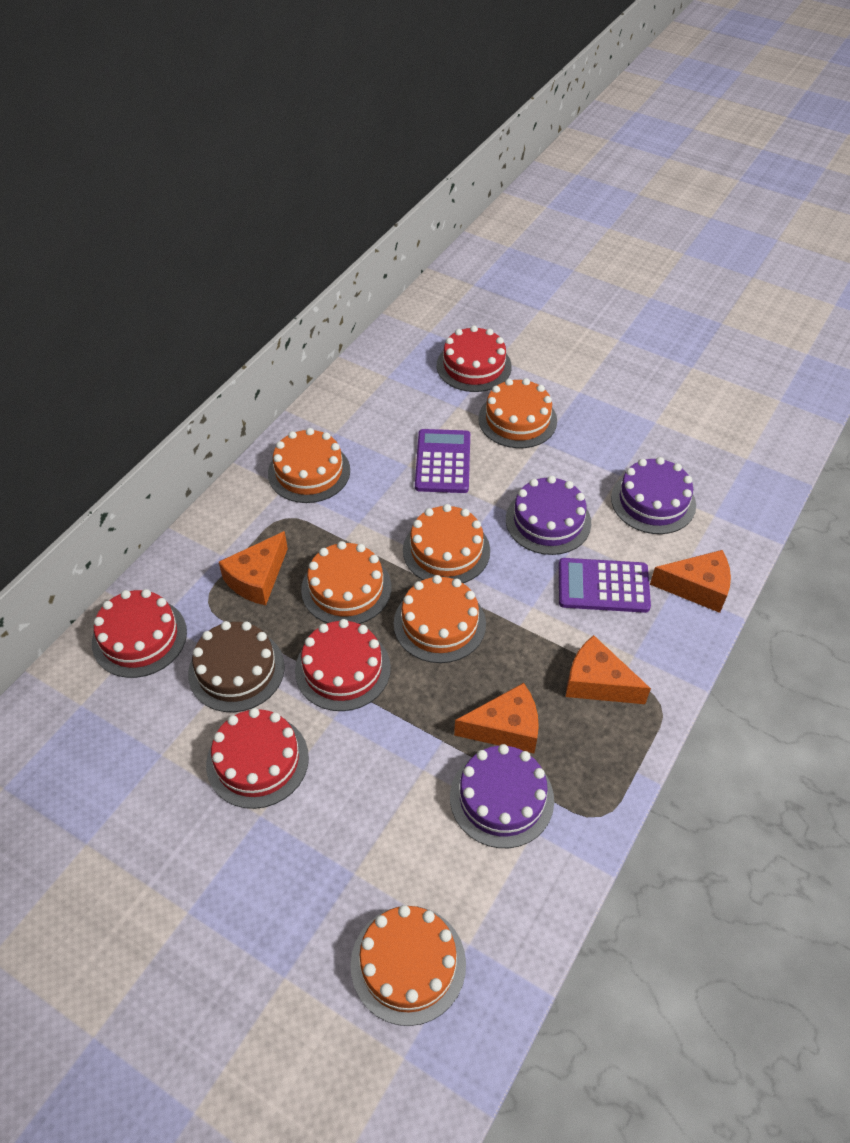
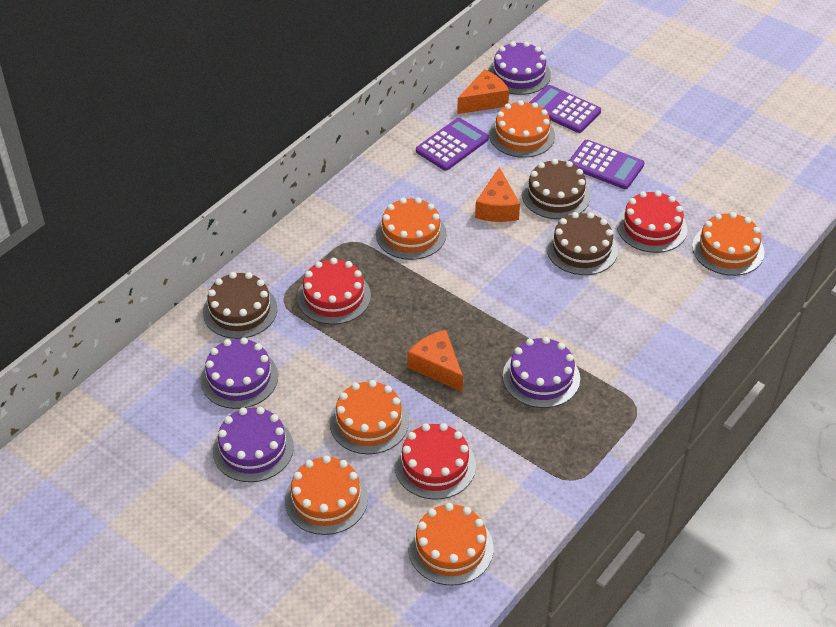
brown cake: [188,621,285,712] = 1 -> [203,272,277,339] [522,159,591,219] [546,212,618,275] = 3
orange cheese: [219,531,288,605] [454,683,539,753] [566,635,651,704] [650,550,731,613] = 4 -> [408,330,463,392] [457,69,509,114] [475,167,520,222] = 3
purple cake: [450,744,554,848] [506,476,591,555] [611,457,696,534] = 3 -> [200,337,278,409] [213,407,294,482] [488,41,551,95] [503,337,580,408] = 4
purple calculator: [415,429,470,493] [559,558,651,613] = 2 -> [416,118,489,171] [529,85,601,133] [569,140,644,189] = 3
red cake: [92,589,187,678] [206,708,309,809] [295,619,391,711] [437,325,512,392] = 4 -> [297,258,371,325] [395,423,476,500] [617,190,688,253] = 3

